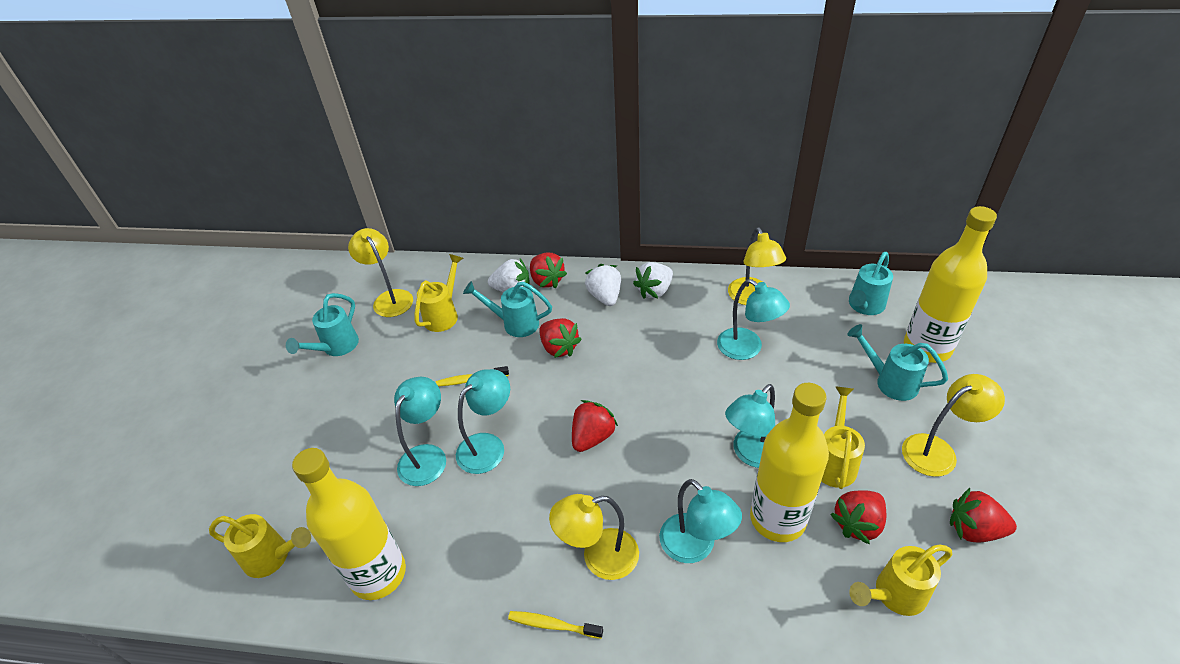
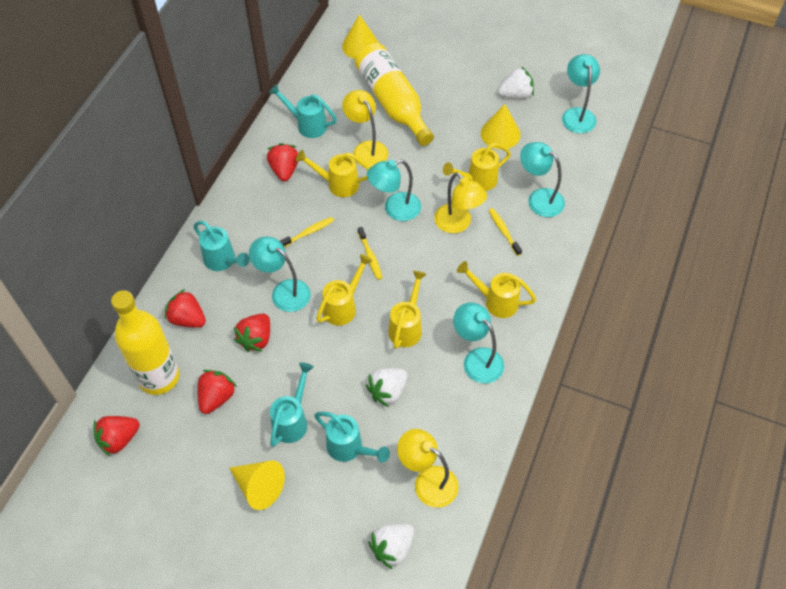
yellow bottle: [292,448,406,600] [750,383,829,542] [904,206,997,363] = 3 -> [111,290,179,395] [355,43,434,146] = 2
yellow cone: none = 0 -> [229,461,285,510] [342,15,379,59] [481,104,521,149] = 3
yellow lamp: [348,228,413,317] [549,494,639,580] [728,227,786,305] [902,374,1005,477] = 4 -> [342,90,388,168] [397,429,459,508] [434,172,487,233] = 3
yellow toothbrush: [436,366,509,386] [508,611,603,639] = 2 -> [280,217,334,247] [358,227,382,280] [489,208,522,256] = 3
yellow watering can: [209,514,311,578] [414,254,463,332] [821,386,865,489] [849,544,952,616] = 4 -> [296,150,369,197] [316,254,373,326] [389,271,427,349] [443,143,511,191] [457,261,536,318] = 5

